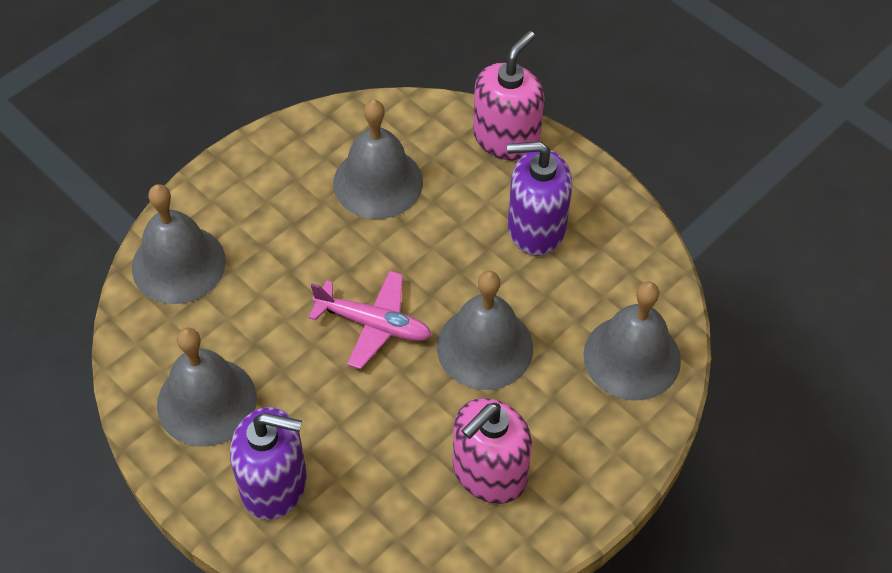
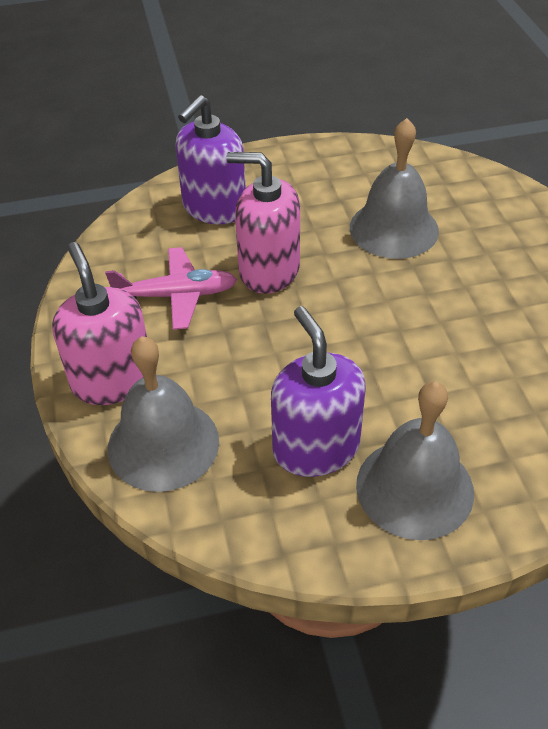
grey bell: [132,184,226,304] [157,328,257,447] [333,100,423,219] [437,271,533,390] [583,282,681,401] = 5 -> [108,336,219,492] [350,118,439,259] [356,381,474,540] = 3

